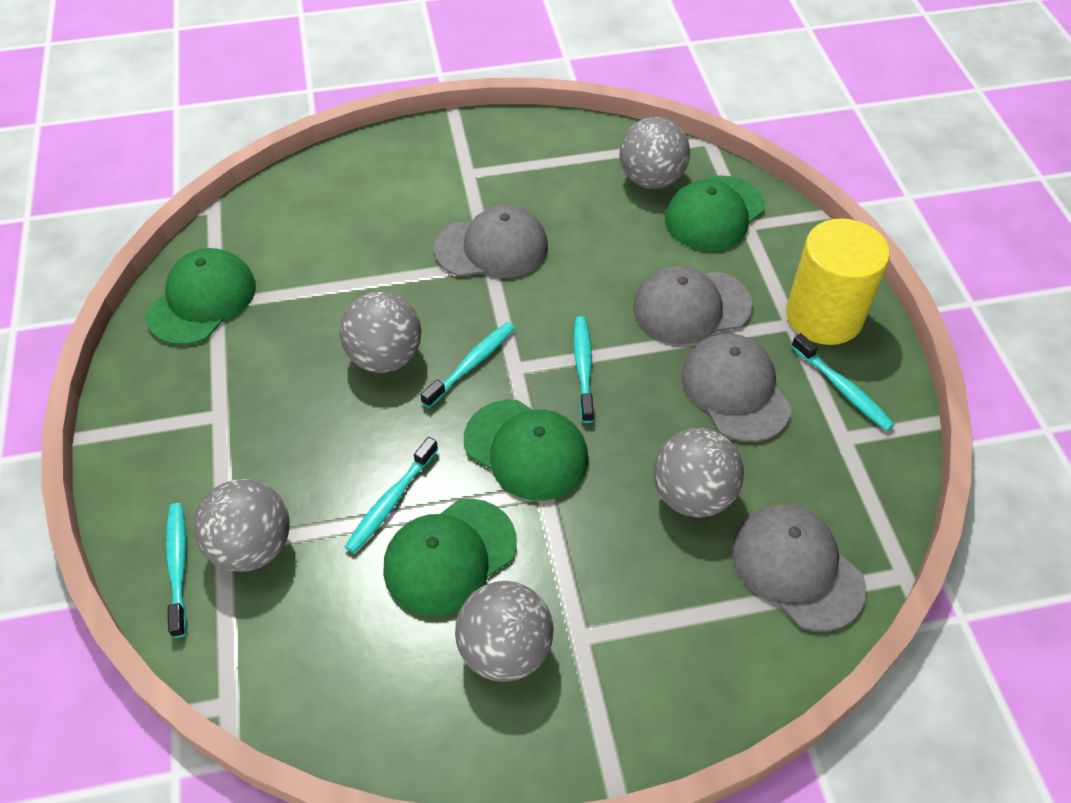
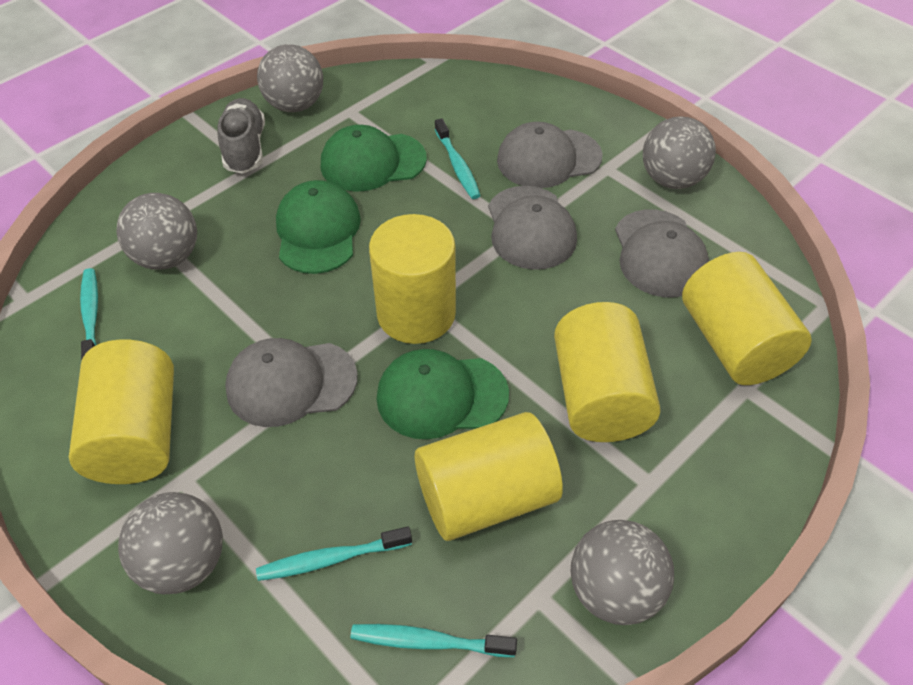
green cap: [146,248,256,345] [383,498,517,616] [464,400,588,501] [665,175,765,251] = 4 -> [276,180,361,274] [321,125,427,192] [377,349,509,439] = 3
grey shoe: none = 0 -> [218,98,265,174] = 1
turquoise toothbrush: [166,503,187,638] [345,437,438,553] [421,322,515,408] [574,316,594,423] [791,333,895,431] = 5 -> [80,268,98,360] [256,527,412,581] [350,624,517,657] [435,118,481,199] = 4
yellow cylinder: [786,218,890,345] = 1 -> [69,339,174,484] [369,214,456,344] [415,412,563,541] [554,302,660,442] [682,252,812,385] = 5

